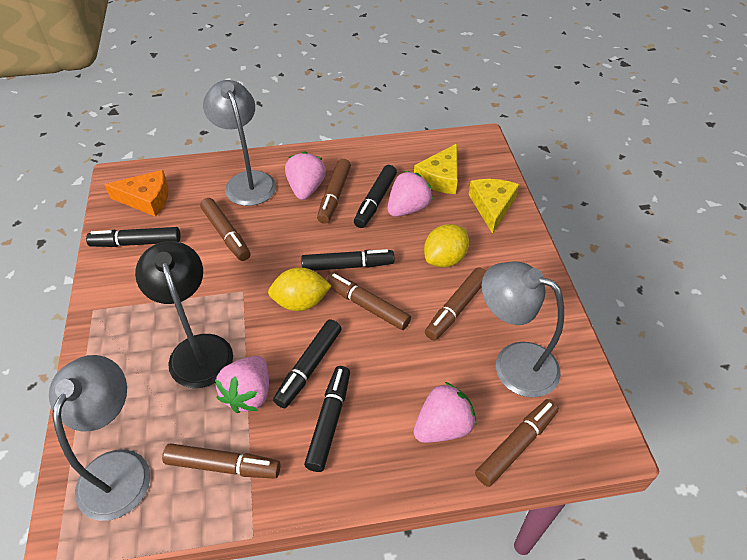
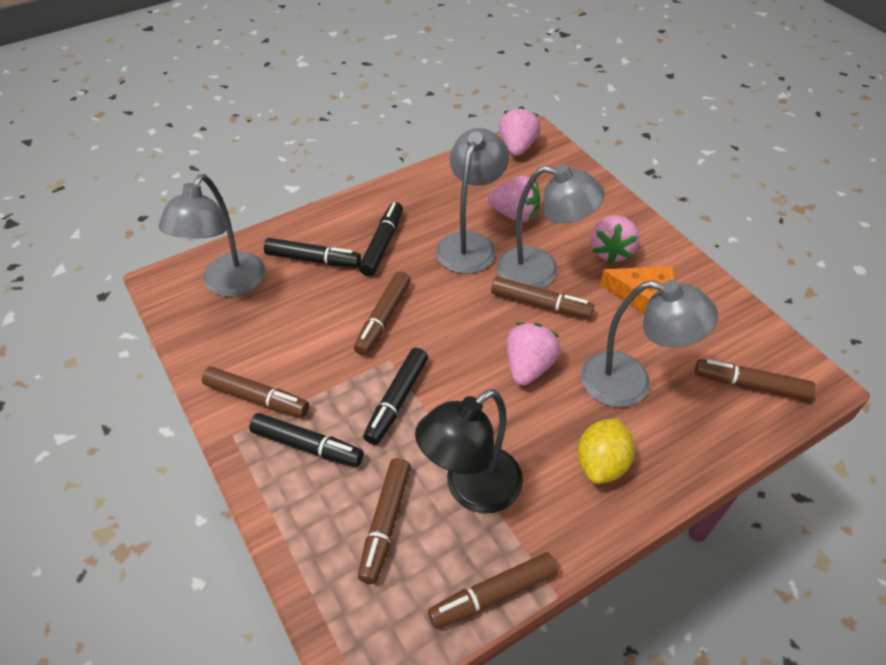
black marker: [86,227,181,247] [273,320,342,408] [301,249,394,271] [304,366,350,472] [354,165,397,228] = 5 -> [249,413,364,467] [264,238,361,268] [359,202,403,276] [363,348,428,445] = 4
grey lamp: [49,355,150,521] [203,80,276,206] [482,261,564,398] = 3 -> [159,174,265,297] [436,128,509,274] [497,164,605,288] [581,280,718,407] = 4
yellow cheese: [414,144,458,194] [469,179,519,234] = 2 -> none = 0
yellow lemon: [268,267,332,311] [424,224,469,267] = 2 -> [578,418,635,484] = 1

